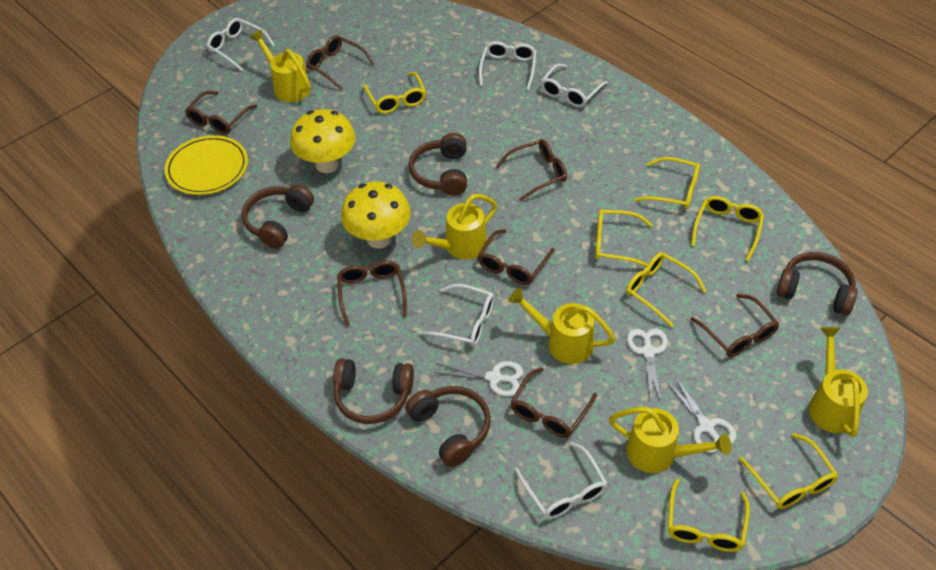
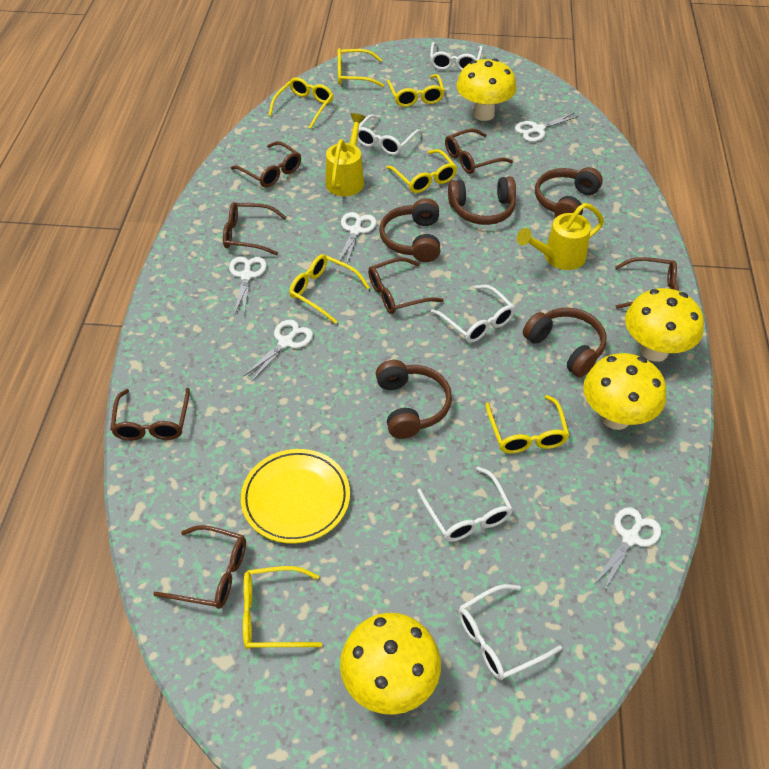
white scissors: [434,361,523,397] [627,329,668,402] [666,376,736,453] = 3 -> [229,257,267,316] [243,319,313,382] [339,212,377,264] [515,113,579,142] [592,507,661,591] = 5
yellow mushroom: [290,109,356,173] [341,181,411,249] = 2 -> [340,613,441,715] [456,58,517,121] [583,353,666,430] [625,288,704,362] = 4
yellow watering can: [250,30,311,102] [412,194,497,260] [508,288,615,364] [609,407,731,473] [809,327,868,437] = 5 -> [326,113,366,196] [517,203,604,270] = 2

